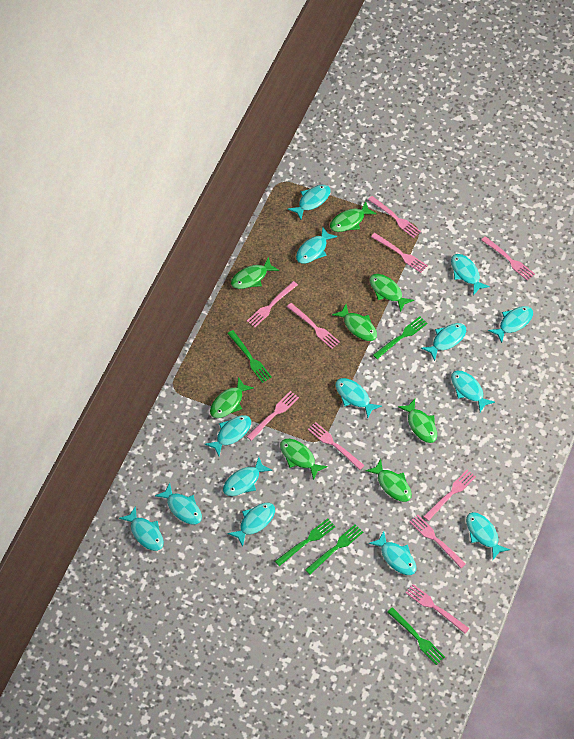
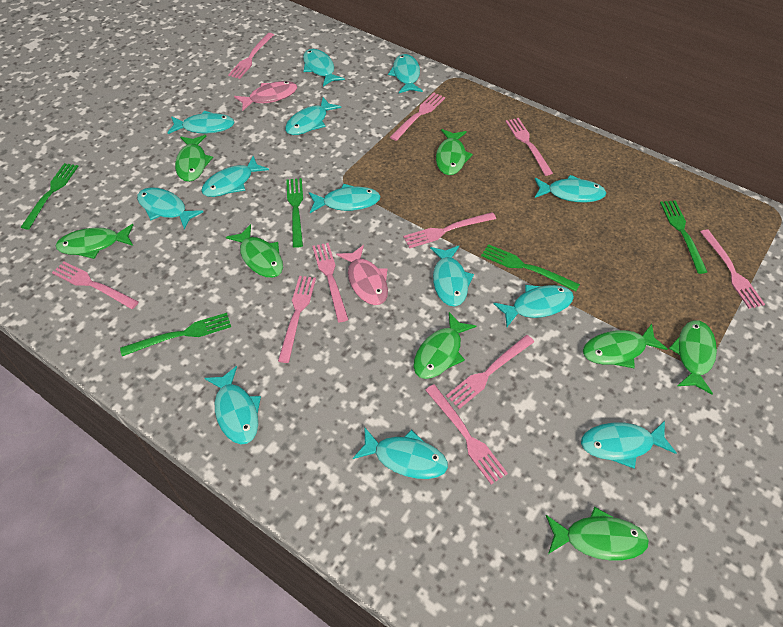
pink fish: none = 0 -> [234,81,297,111] [336,245,388,305] = 2
turquoise fish: [119,506,164,551] [155,483,202,525] [205,415,251,456] [223,457,272,496] [228,503,275,547] [288,185,331,219] [296,227,338,264] [336,378,382,418] [369,531,416,575] [421,323,466,361] [451,254,490,295] [451,371,495,412] [466,512,510,560] [488,306,533,343] = 14 -> [137,187,203,229] [168,111,235,134] [201,156,269,197] [205,366,261,444] [285,97,341,135] [303,49,345,87] [309,184,381,213] [353,428,448,479] [388,54,423,93] [430,246,474,307] [493,285,574,327] [535,175,606,202] [581,421,677,469] = 13

